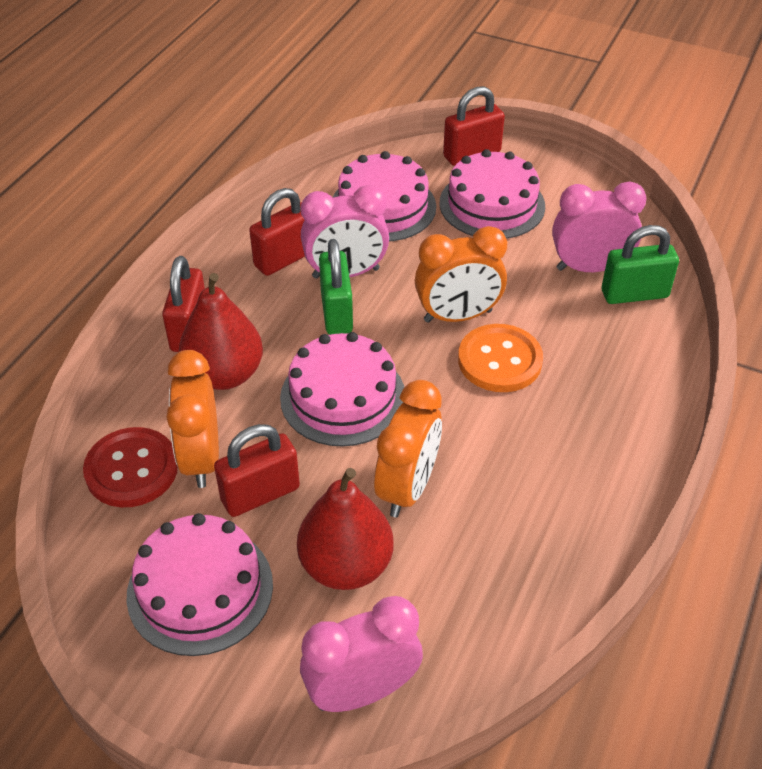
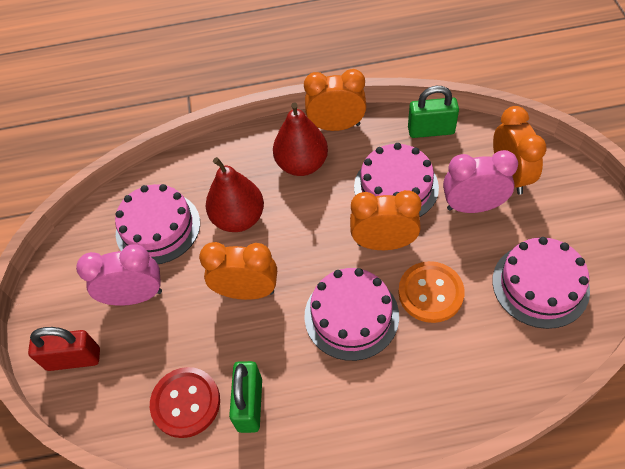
orange clock: [166,350,219,488] [374,380,442,517] [415,226,507,323] = 3 -> [199,242,277,300] [304,69,367,131] [350,190,422,250] [493,106,547,195] = 4
pink clock: [300,596,423,712] [301,185,389,279] [552,182,647,272] = 3 -> [76,244,162,306] [443,150,518,213] = 2
red padlock: [162,256,205,352] [214,424,300,517] [249,188,305,276] [443,86,505,166] = 4 -> [28,327,100,371] = 1

